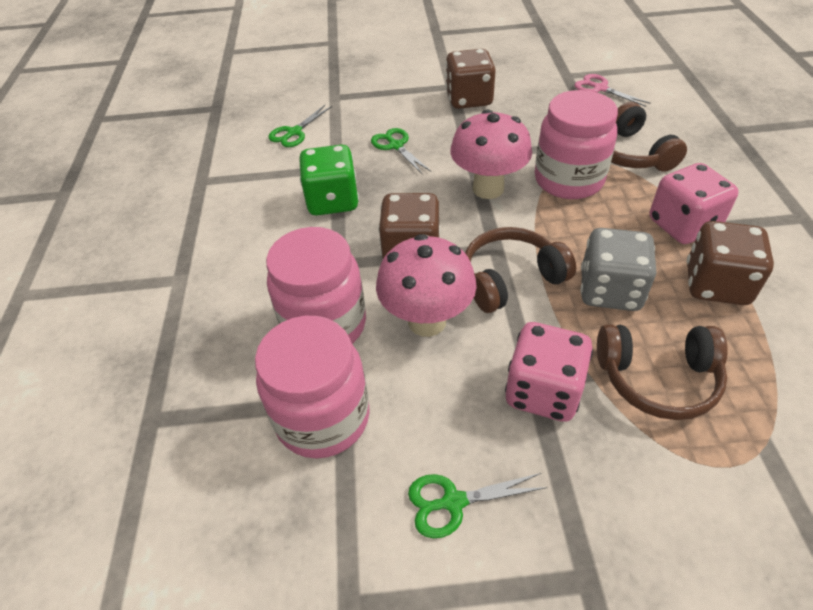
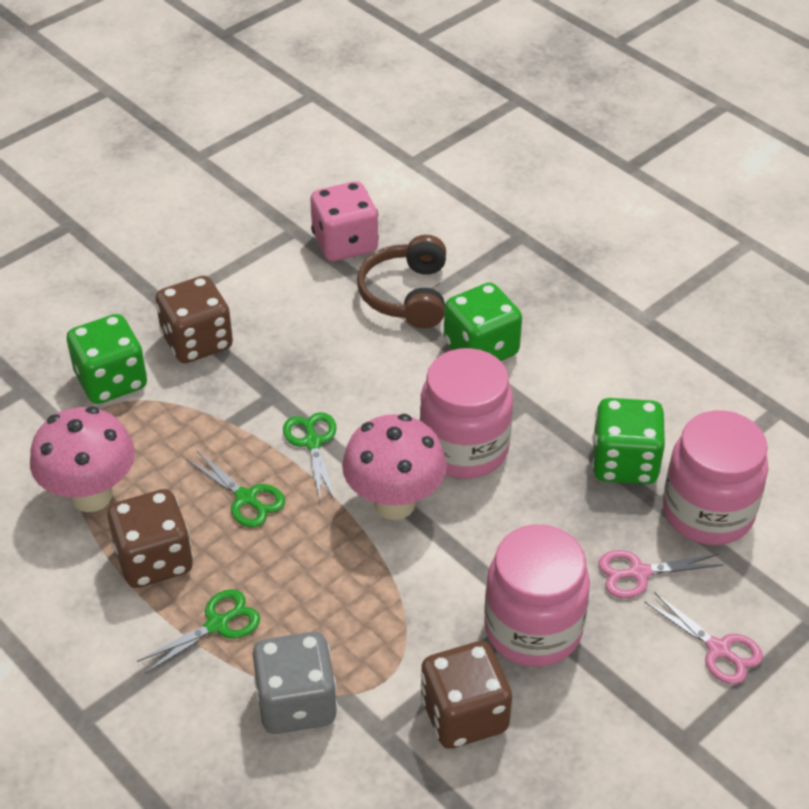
brown headphones: [465,227,576,313] [597,324,728,420] [611,102,687,172] = 3 -> [357,235,446,328] = 1
green dice: [299,145,359,215] = 1 -> [67,314,147,404] [444,283,522,361] [592,398,665,484] = 3
pink dice: [505,322,593,422] [649,163,739,244] = 2 -> [310,181,379,261] = 1
pink scissors: [574,74,651,107] = 1 -> [598,550,724,598] [644,592,763,684] = 2

